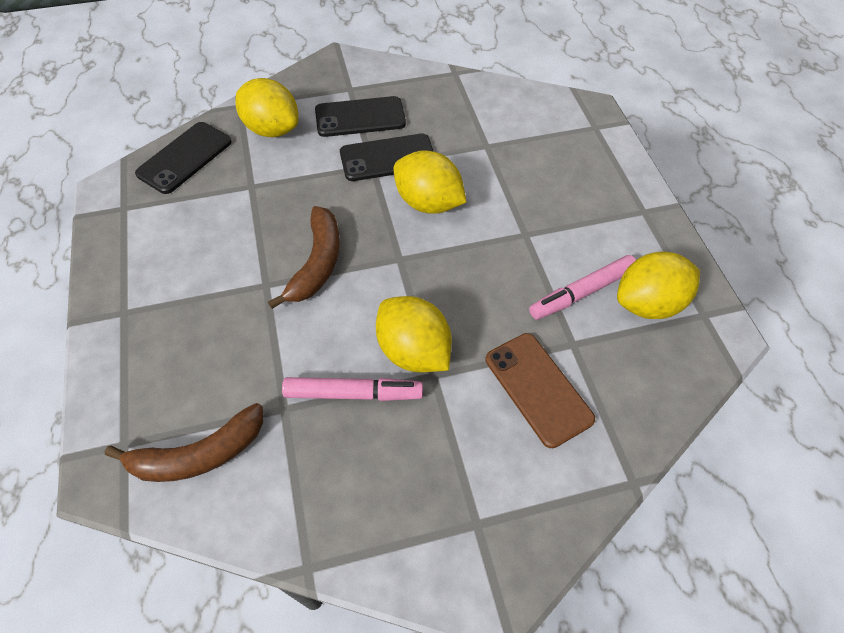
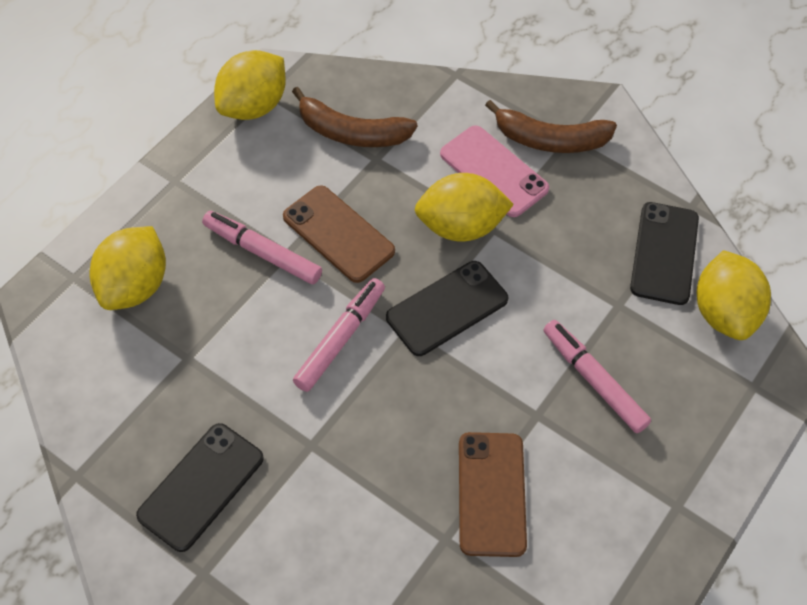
brown phone: [486,333,595,448] = 1 -> [283,185,395,283] [459,432,527,557] = 2
pink marker: [282,377,423,401] [529,255,636,320] = 2 -> [202,211,322,284] [293,278,385,392] [543,320,651,433] = 3
pink phone: none = 0 -> [440,125,549,217] = 1

